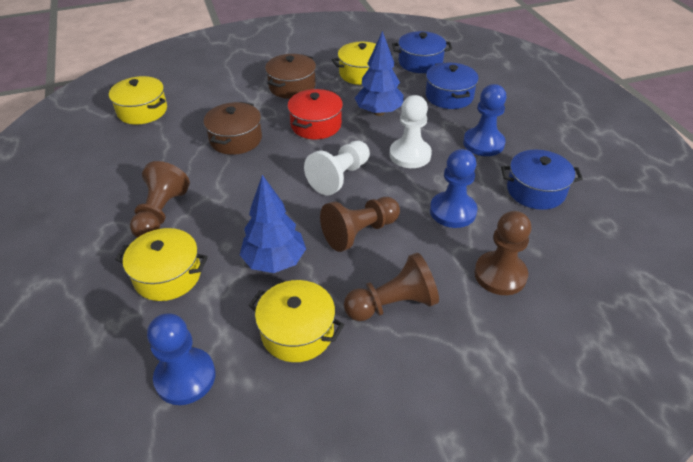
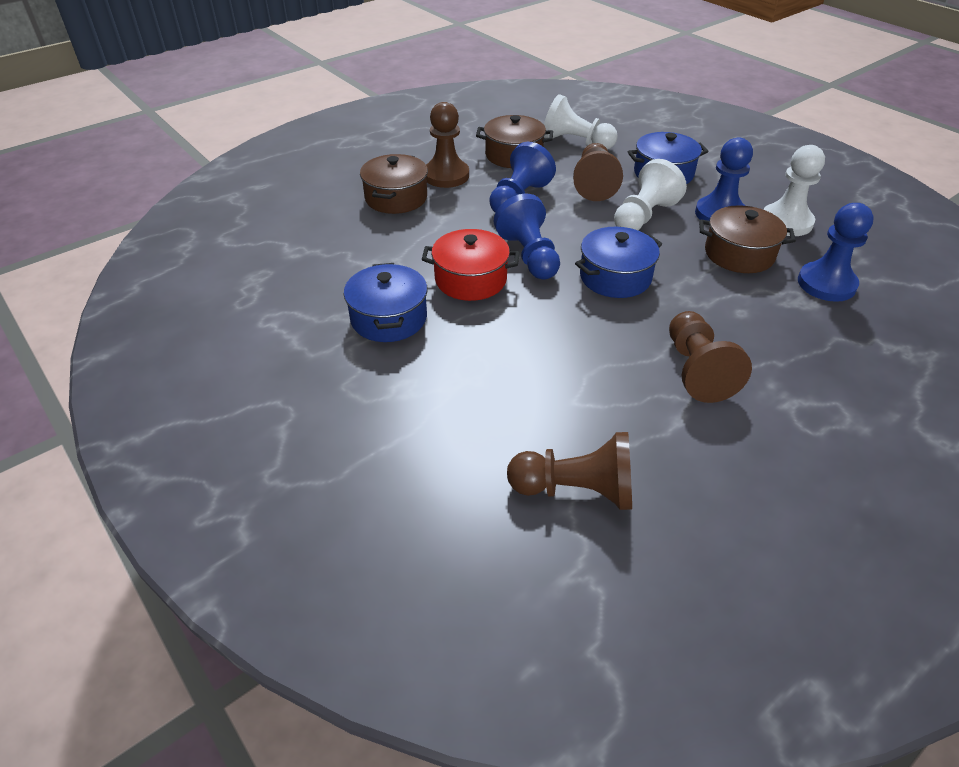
blue pawn: [147,313,216,405] [430,149,477,228] [463,84,507,156] = 3 -> [489,142,556,213] [494,194,560,280] [695,137,753,221] [798,203,874,302] = 4
blue tree: [240,175,306,273] [355,31,404,116] = 2 -> none = 0
brown pot: [204,102,262,155] [265,54,316,99] = 2 -> [360,154,428,214] [476,115,553,168] [699,205,796,273] = 3
white pawn: [304,141,370,195] [389,95,432,168] = 2 -> [544,94,618,150] [614,159,687,230] [763,145,825,236] = 3
yellow pot: [109,76,167,125] [115,228,208,301] [248,280,344,362] [332,42,392,85] = 4 -> none = 0

